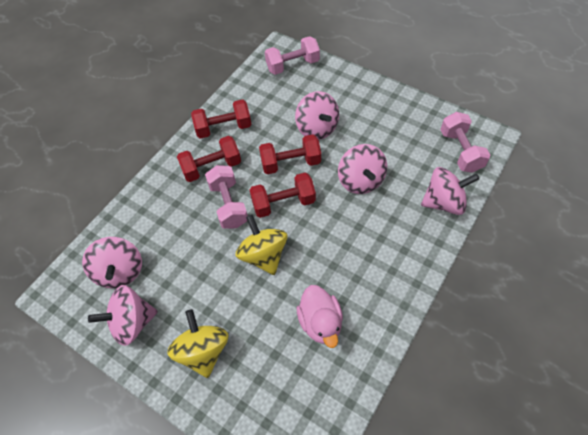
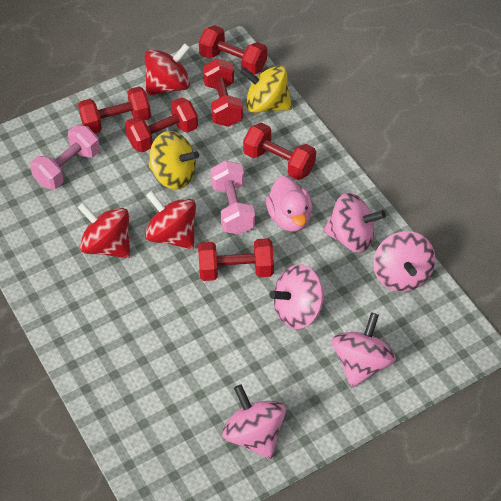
pink dumbbell: [205,165,248,229] [265,36,320,75] [440,112,491,173] = 3 -> [30,125,100,189] [210,160,255,235] = 2
red dumbbell: [177,136,241,182] [191,99,251,139] [250,173,316,218] [259,134,321,174] = 4 -> [78,87,151,133] [125,97,198,152] [198,238,274,281] [199,25,267,75] [203,59,243,127] [243,123,316,180] = 6
red spinning top: none = 0 -> [78,203,130,258] [145,43,190,96] [145,191,196,249] = 3

